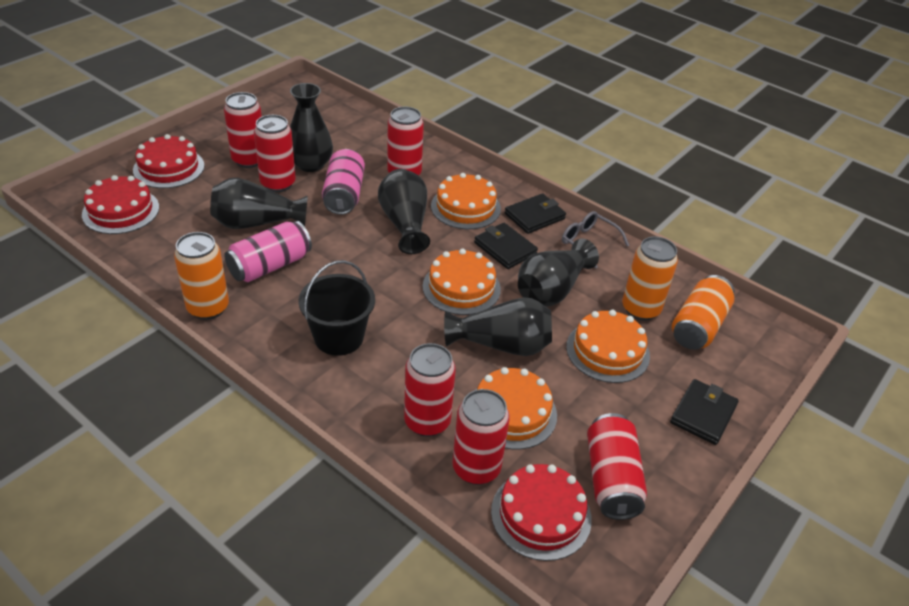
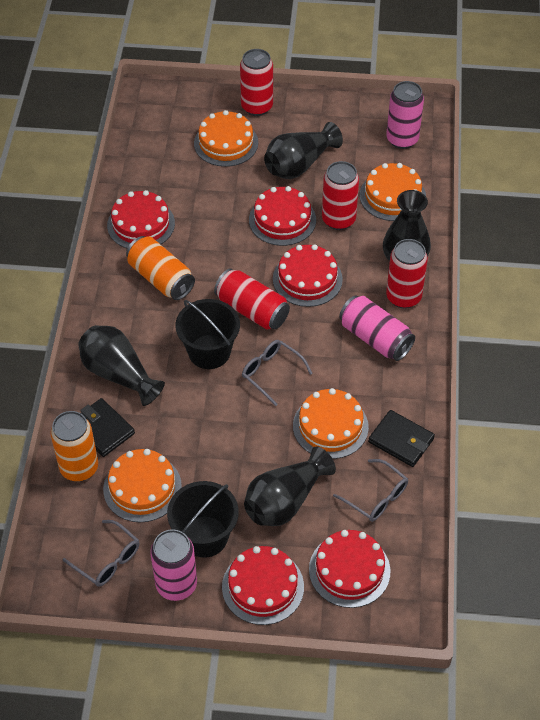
black bucket: [299,260,375,356] = 1 -> [167,481,239,557] [176,299,240,369] = 2
black vase: [210,178,308,229] [290,83,333,172] [378,169,430,254] [444,297,552,356] [518,239,599,307] = 5 -> [78,325,165,406] [244,446,336,526] [264,122,343,179] [383,190,431,261] = 4
black wallet: [474,223,538,269] [505,193,566,234] [670,379,739,445] = 3 -> [80,398,135,457] [368,410,435,467] = 2
grey glasses: [562,211,629,269] = 1 -> [63,520,139,587] [242,340,313,406] [333,459,408,522] = 3
orange can: [174,232,229,320] [622,236,678,321] [672,275,735,350] = 3 -> [50,411,98,481] [126,236,195,300] = 2
pink can: [224,221,312,282] [322,149,365,215] = 2 -> [150,529,197,601] [339,295,415,361] [386,81,424,149] = 3
red cake: [82,175,159,234] [133,134,204,188] [491,464,592,561] = 3 -> [107,190,175,248] [222,546,304,625] [249,186,316,246] [273,244,343,307] [309,530,390,608] = 5
red can: [224,92,262,168] [254,115,296,192] [387,107,424,175] [404,343,456,437] [452,389,510,485] [587,413,647,520] = 6 -> [214,268,290,330] [240,49,273,116] [322,161,359,230] [386,239,428,309] = 4

